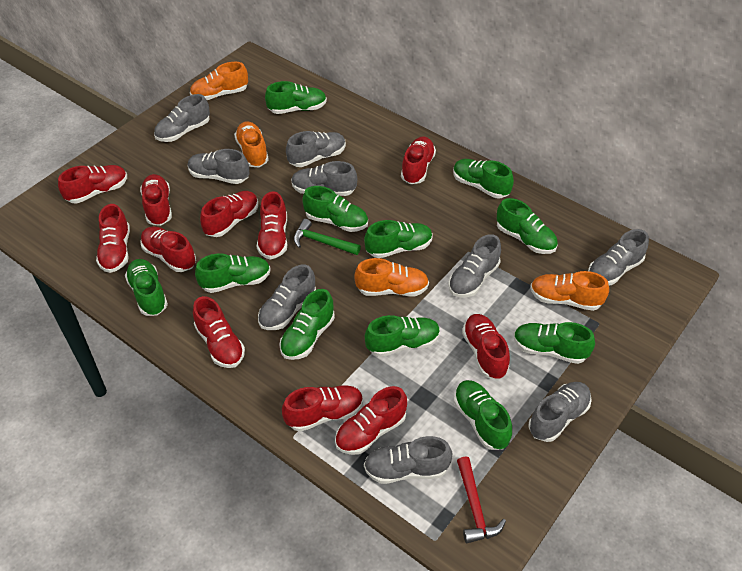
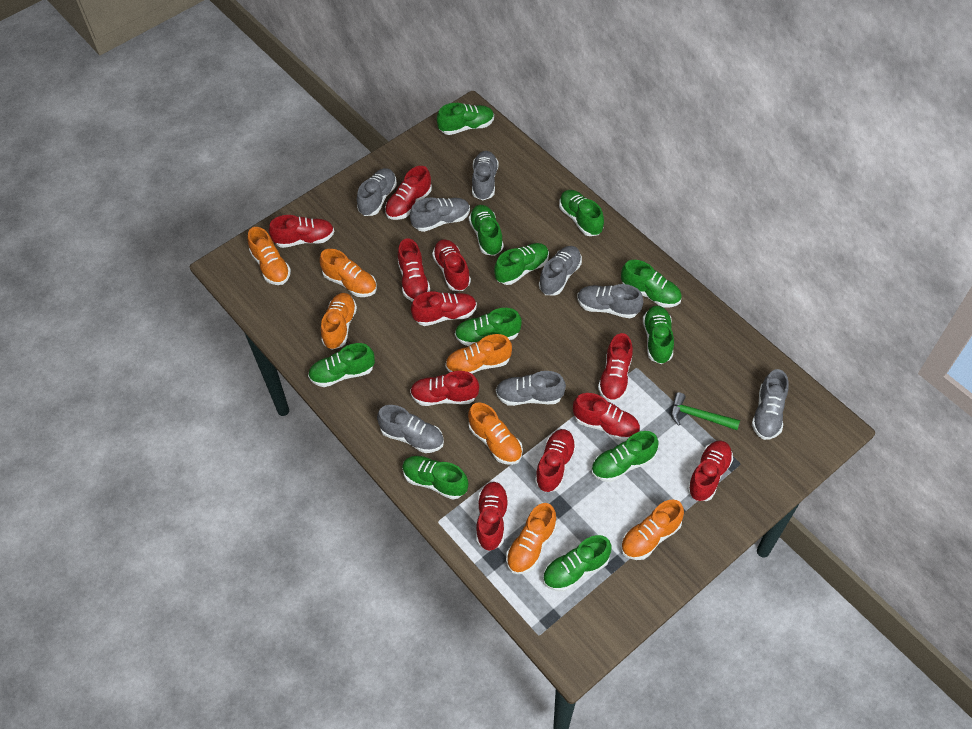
grey shoe: [154,94,210,142] [188,149,249,184] [258,265,316,330] [286,131,346,167] [291,161,357,196] [364,436,452,484] [448,234,501,297] [529,382,592,442] [588,229,649,285] = 9 -> [357,168,397,216] [377,405,444,453] [410,197,470,232] [472,151,499,200] [496,371,566,406] [539,246,582,296] [577,284,643,318] [752,369,789,440] = 8
orange shoe: [190,62,248,100] [234,121,269,167] [354,258,429,296] [530,271,609,311] = 4 -> [248,227,291,285] [320,249,377,297] [321,293,357,350] [445,334,512,374] [468,402,523,465] [506,503,557,574] [621,500,684,560] = 7
red hammer: [457,456,506,543] = 1 -> none = 0

